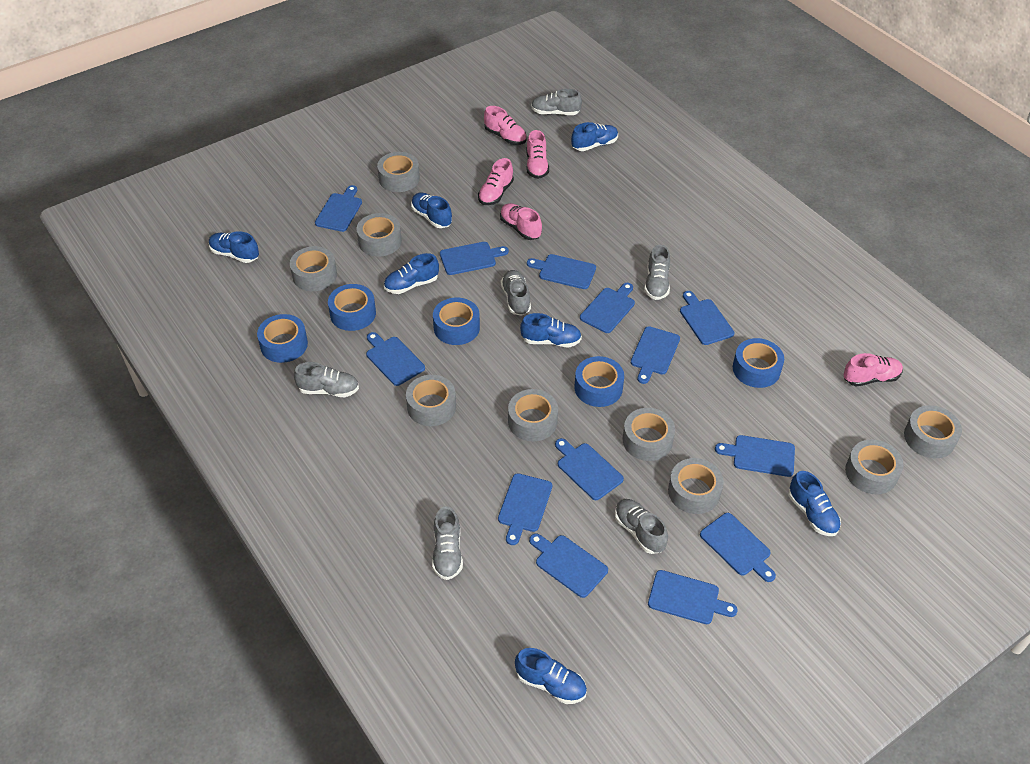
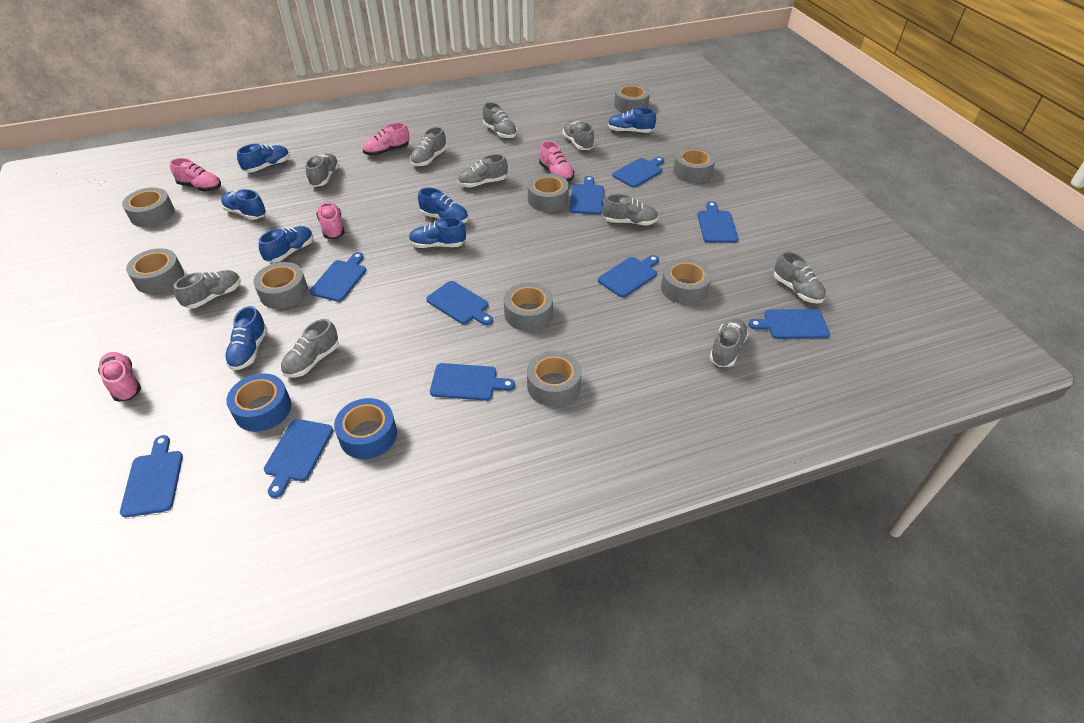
blue cutting board: [315,185,362,232] [366,332,425,386] [440,242,509,275] [498,473,552,545] [527,254,596,289] [529,533,608,598] [555,438,624,500] [580,283,635,333] [631,326,680,384] [648,570,738,624] [680,291,734,345] [700,513,776,582] [715,435,795,477] = 13 -> [120,435,183,517] [264,419,333,498] [310,252,366,302] [426,281,493,325] [430,363,515,401] [569,176,604,215] [598,255,659,298] [612,157,664,188] [697,201,739,243] [749,309,830,339] = 10
blue tape: [257,314,308,363] [328,284,376,331] [433,298,480,345] [574,356,624,407] [733,338,784,388] = 5 -> [226,373,291,432] [334,398,397,459] = 2
grey shoe: [294,362,359,397] [432,506,463,580] [501,270,531,316] [531,89,582,115] [615,499,668,554] [644,245,670,300] = 6 -> [174,270,241,309] [281,319,339,378] [306,153,339,187] [410,127,447,166] [458,154,508,188] [483,102,517,138] [562,121,594,150] [603,194,658,225] [709,318,748,367] [774,251,826,303] = 10

